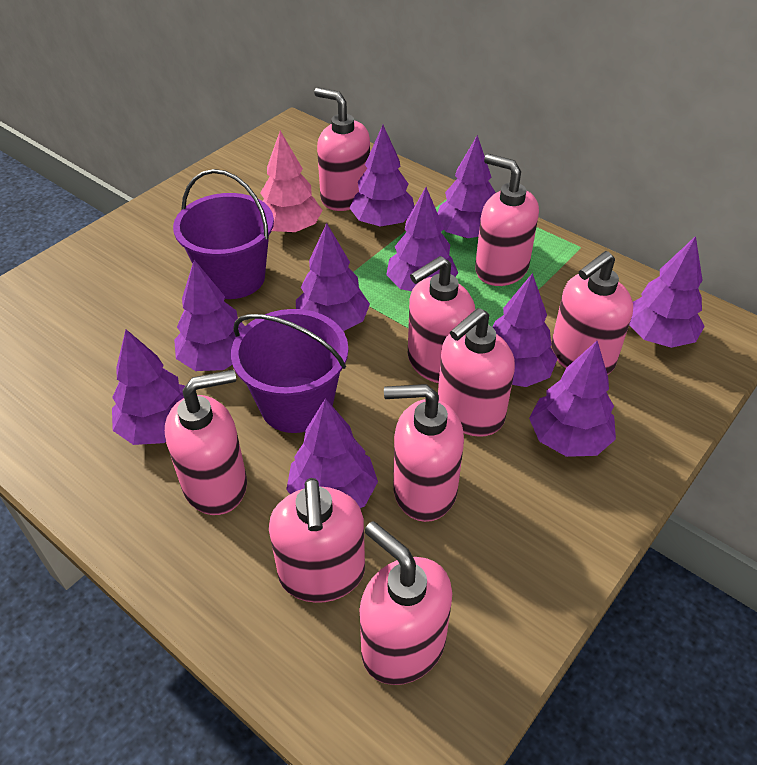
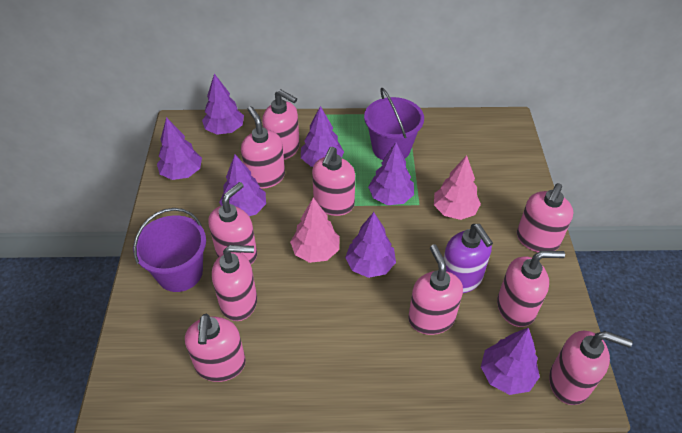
pink soap dispenser: [165,370,247,515] [269,478,365,603] [314,88,370,211] [359,521,452,685] [384,384,464,522] [408,256,475,383] [438,308,515,437] [475,154,539,286] [551,251,633,375] = 9 -> [185,314,246,382] [208,182,257,264] [212,245,257,321] [241,106,285,189] [262,89,300,160] [312,147,355,216] [408,244,463,335] [497,251,565,327] [517,183,573,252] [549,331,633,405] = 10
pink tree: [260,131,322,233] = 1 -> [290,198,340,263] [434,155,481,220] = 2
purple soap dispenser: none = 0 -> [444,224,493,293] = 1
purple tree: [112,329,185,445] [174,260,245,371] [286,398,378,508] [296,223,370,331] [350,125,415,227] [386,187,458,291] [438,135,496,238] [493,273,557,387] [529,341,616,457] [629,236,705,348] = 10 -> [157,117,202,180] [202,74,244,135] [219,154,266,216] [301,106,344,167] [345,212,396,278] [368,142,414,205] [481,328,540,395] = 7

